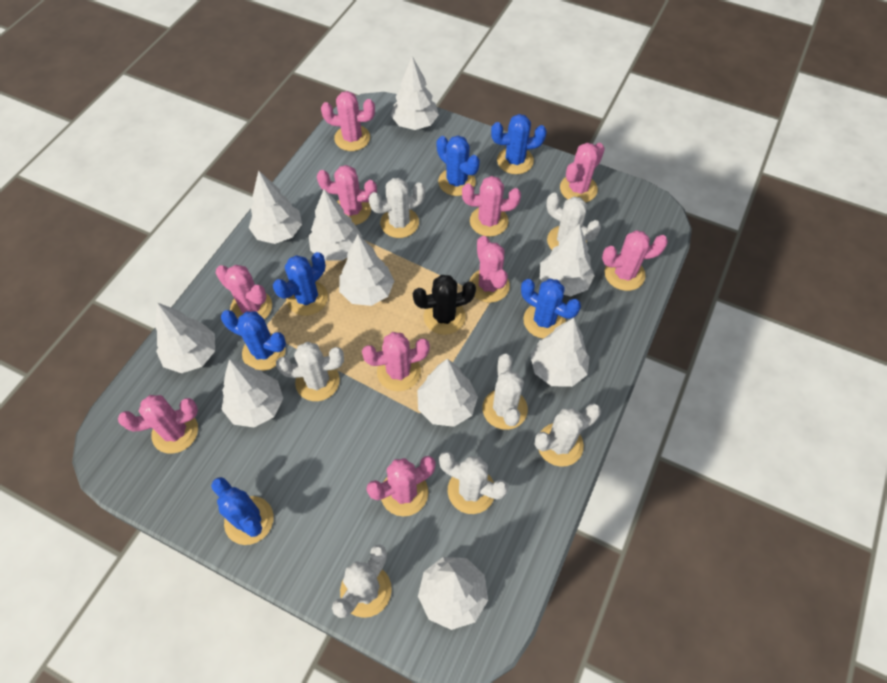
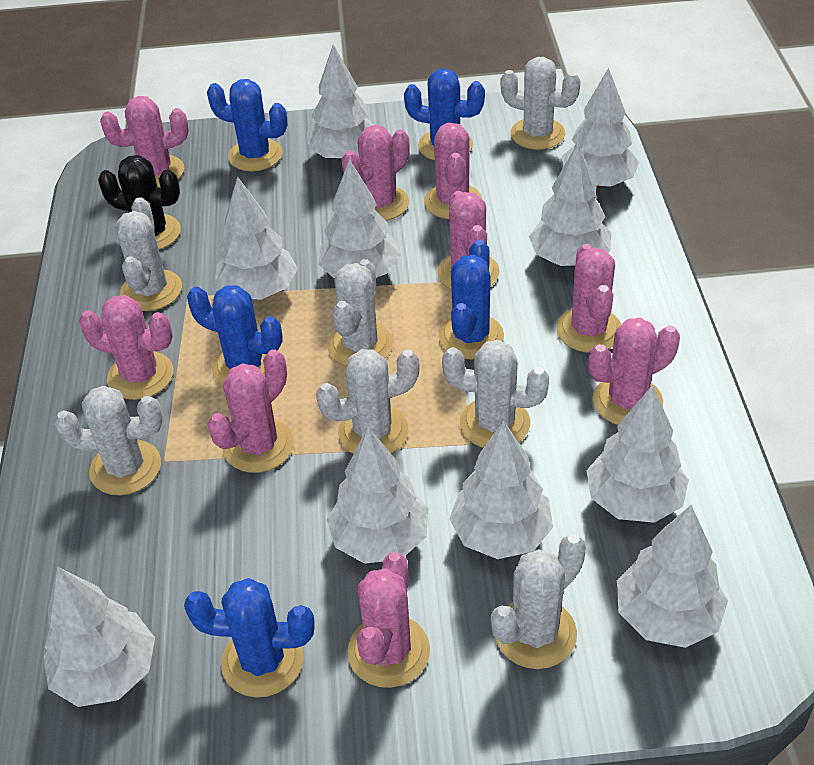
blue cactus: [211,477,274,545] [221,310,286,371] [273,252,328,316] [436,135,480,196] [491,114,547,174] [521,279,581,339] = 6 -> [184,578,315,698] [187,285,283,385] [207,79,287,171] [404,69,485,161] [438,240,504,359] = 5
pink cactus: [118,395,198,454] [216,265,272,319] [317,165,377,225] [321,91,375,151] [362,332,430,391] [367,456,435,517] [462,176,521,237] [469,236,510,303] [560,143,605,202] [602,230,668,291] = 10 -> [79,295,173,400] [100,96,189,188] [207,350,294,473] [341,125,410,221] [347,552,430,688] [424,123,482,219] [437,191,500,290] [556,244,621,353] [589,318,680,425] = 9

